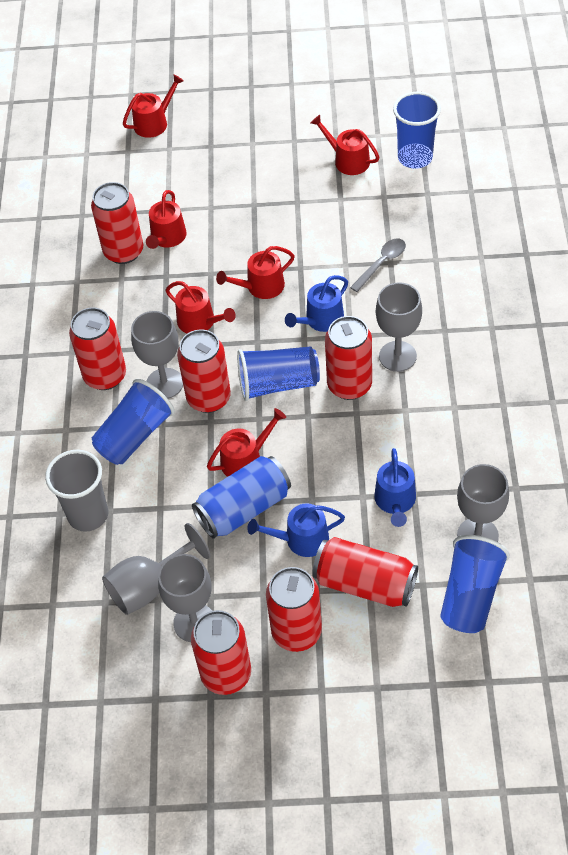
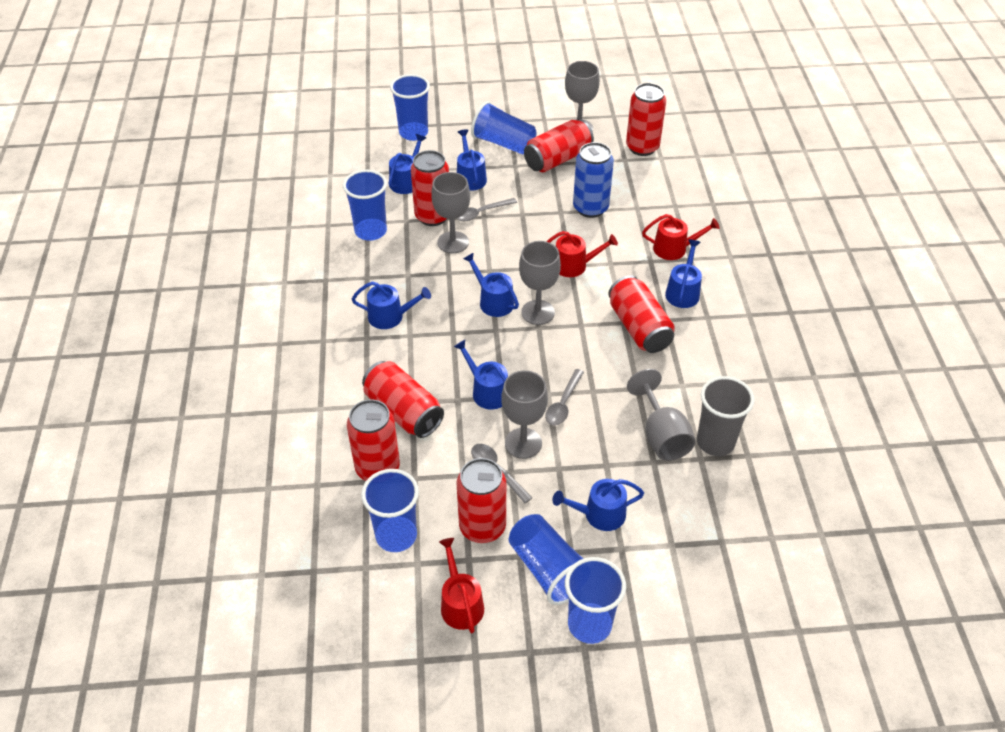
blue cup: [92,379,175,465] [237,346,320,401] [393,92,441,169] [440,535,510,633] = 4 -> [343,170,387,241] [361,469,419,552] [390,74,430,141] [471,101,537,154] [509,514,583,605] [565,557,626,644] = 6
blue watering can: [247,503,345,557] [285,275,348,332] [374,448,416,527] = 3 -> [352,282,431,329] [388,134,426,194] [454,340,508,410] [457,129,487,191] [463,252,519,317] [552,479,644,531] [665,240,702,308] = 7
grey spoon: [350,239,406,292] = 1 -> [456,198,517,221] [471,444,532,503] [545,369,584,425] = 3
red watering can: [123,74,184,138] [146,190,187,249] [165,281,236,333] [207,408,286,477] [216,246,295,299] [311,115,380,175] = 6 -> [439,538,484,633] [546,231,618,277] [642,214,719,260] = 3

